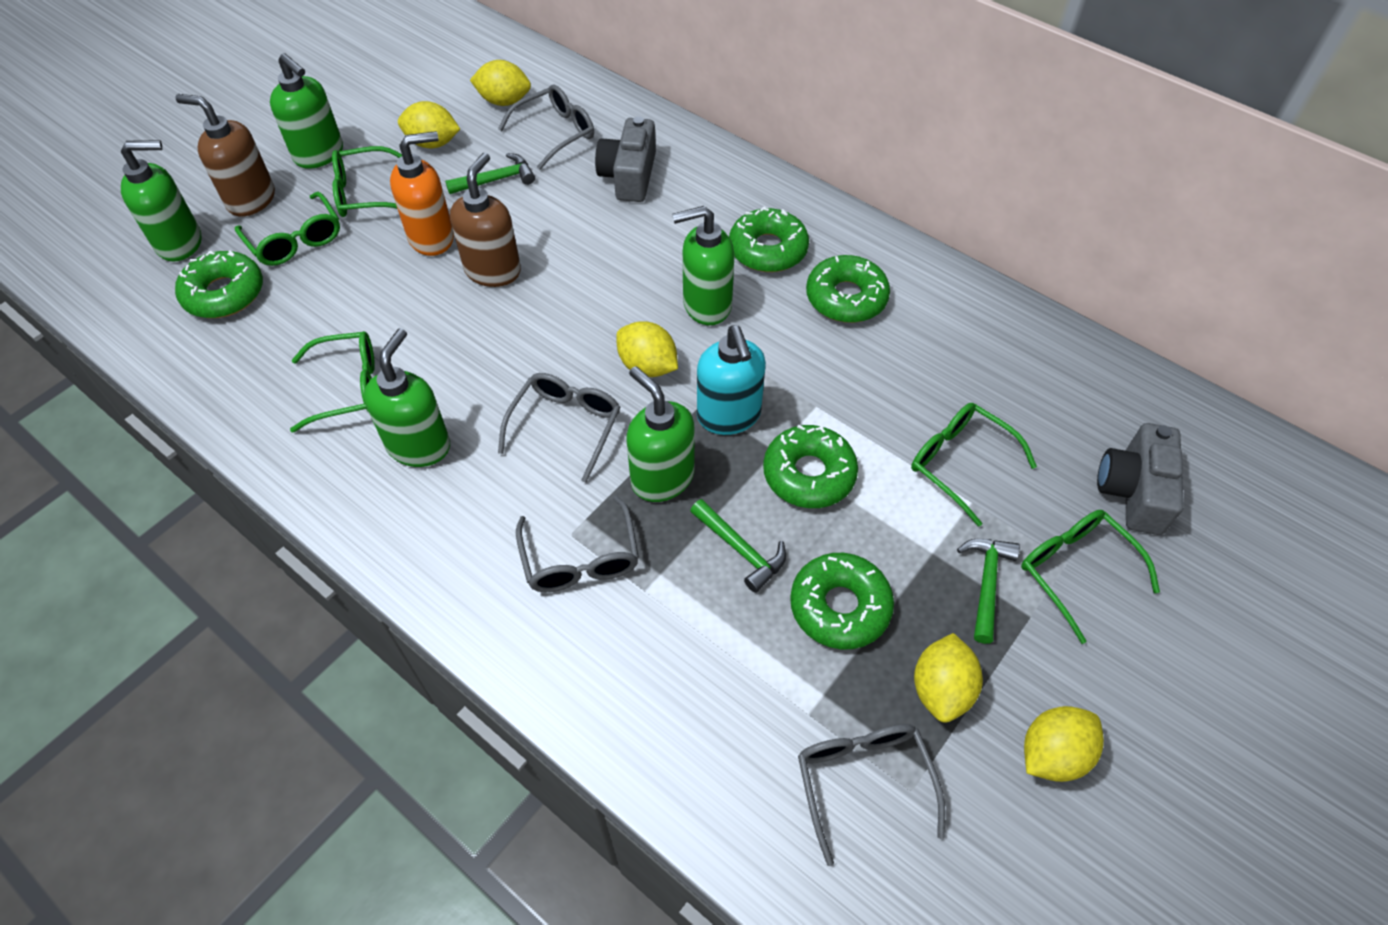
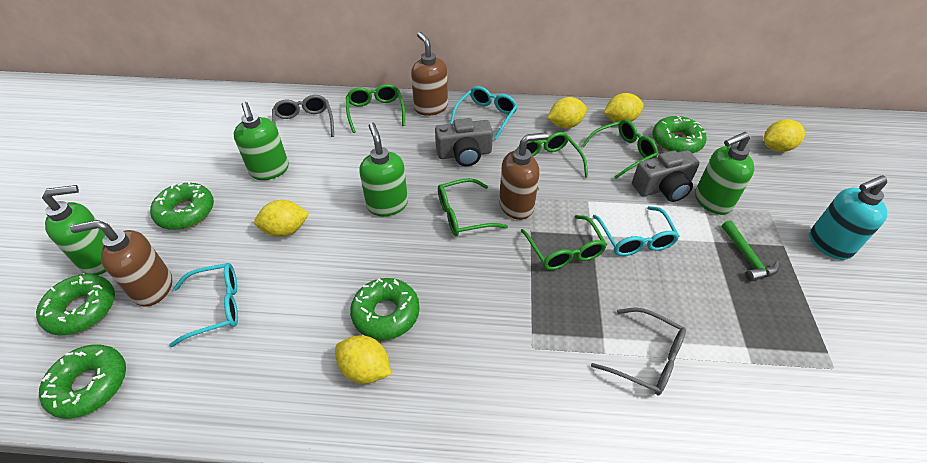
brown soap dispenser: [176,94,275,217] [450,153,521,287] = 2 -> [70,220,172,306] [411,32,448,116] [499,132,548,220] = 3
green hammer: [445,153,535,194] [690,499,786,593] [957,539,1020,644] = 3 -> [722,220,779,282] = 1
green soap dispenser: [121,140,202,262] [270,53,343,169] [364,328,450,467] [627,366,694,502] [672,206,734,325] = 5 -> [42,185,107,275] [234,102,289,180] [359,122,408,216] [695,132,755,215] = 4
grey glasses: [498,84,594,170] [498,373,620,483] [516,496,639,592] [798,724,945,866] = 4 -> [272,95,334,137] [591,308,686,396] = 2
orange soap dispenser: [390,131,454,256] = 1 -> none = 0
turquoise glasses: none = 0 -> [169,263,238,347] [450,86,518,140] [593,206,680,256] = 3

